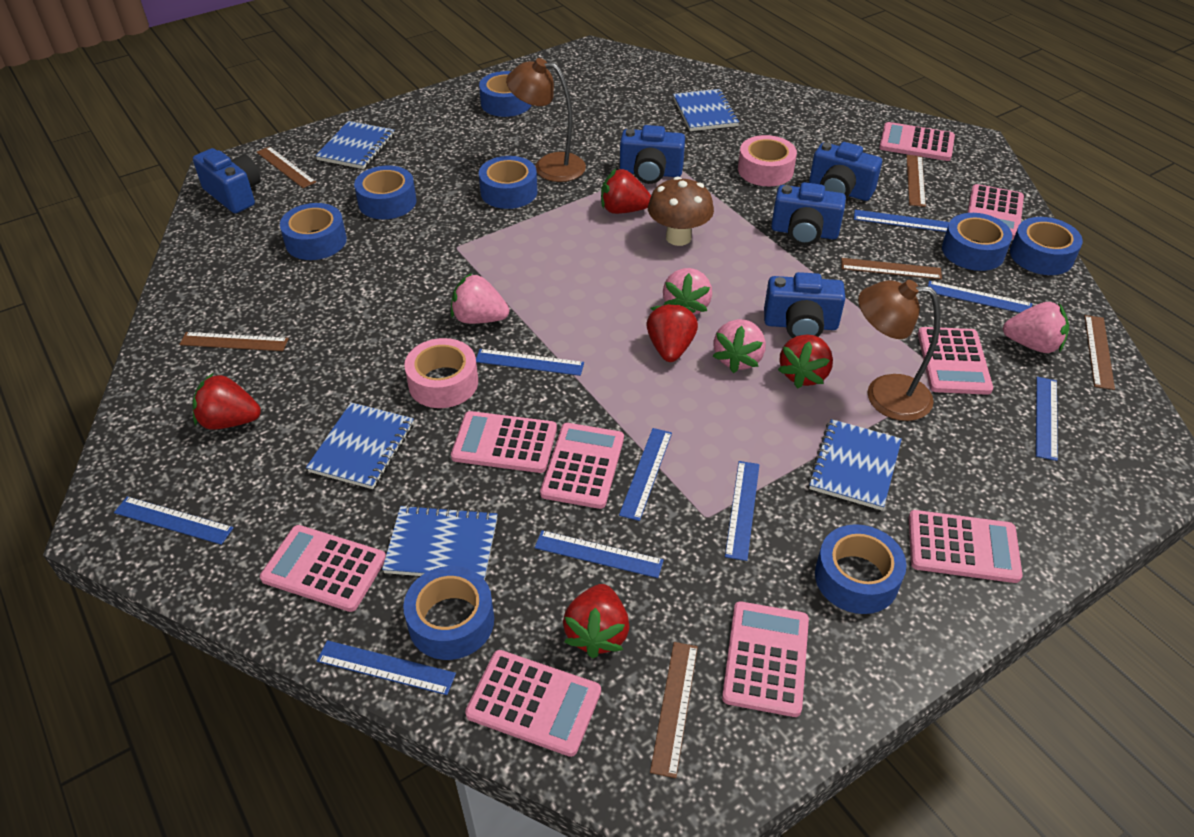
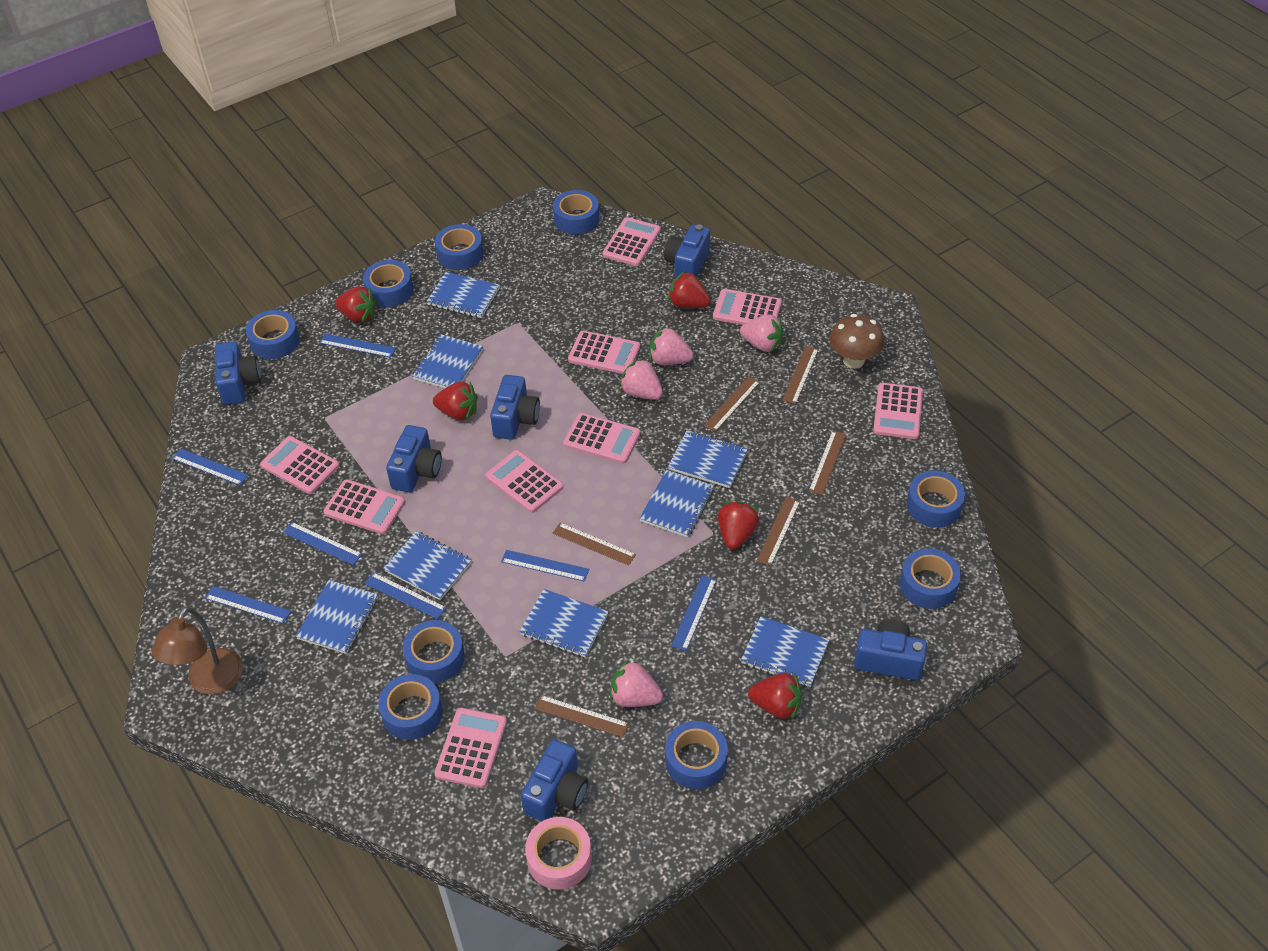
blue camera: [193,148,261,213] [620,125,685,184] [764,272,846,338] [771,182,846,246] [809,142,882,201] = 5 -> [215,341,261,405] [386,425,442,492] [490,375,540,440] [521,739,588,822] [664,224,710,278] [854,619,927,680] = 6
blue notebook: [306,402,414,489] [315,121,394,169] [382,505,498,580] [673,89,739,131] [808,419,902,510] = 5 -> [295,580,378,654] [383,531,472,600] [412,334,483,388] [426,272,500,318] [519,589,608,658] [639,470,714,537] [668,430,748,488] [741,616,829,687] = 8
blue ruler: [114,496,234,545] [317,640,456,695] [476,349,584,376] [535,530,664,578] [619,428,672,521] [725,461,760,561] [854,210,949,232] [928,281,1032,313] [1036,377,1058,461] = 9 -> [172,449,248,485] [205,586,291,624] [283,522,362,565] [319,334,396,358] [364,572,447,619] [501,550,589,582] [671,575,717,651] = 7
blue tape: [280,203,347,260] [354,165,416,219] [403,566,494,660] [479,71,531,117] [479,156,538,209] [815,524,907,614] [942,213,1012,271] [1010,217,1083,275] = 8 -> [246,310,300,359] [363,260,414,307] [378,674,442,740] [403,620,465,683] [435,224,484,270] [553,190,599,235] [665,721,728,789] [900,548,961,609] [907,470,965,527] = 9
brown lamp: [506,58,586,182] [858,280,941,421] = 2 -> [152,606,243,695] = 1
pink tape: [404,338,478,408] [738,135,797,186] = 2 -> [525,817,592,890] = 1

